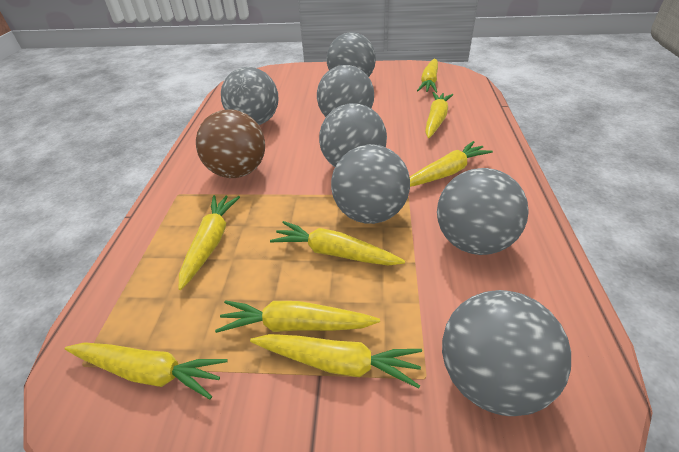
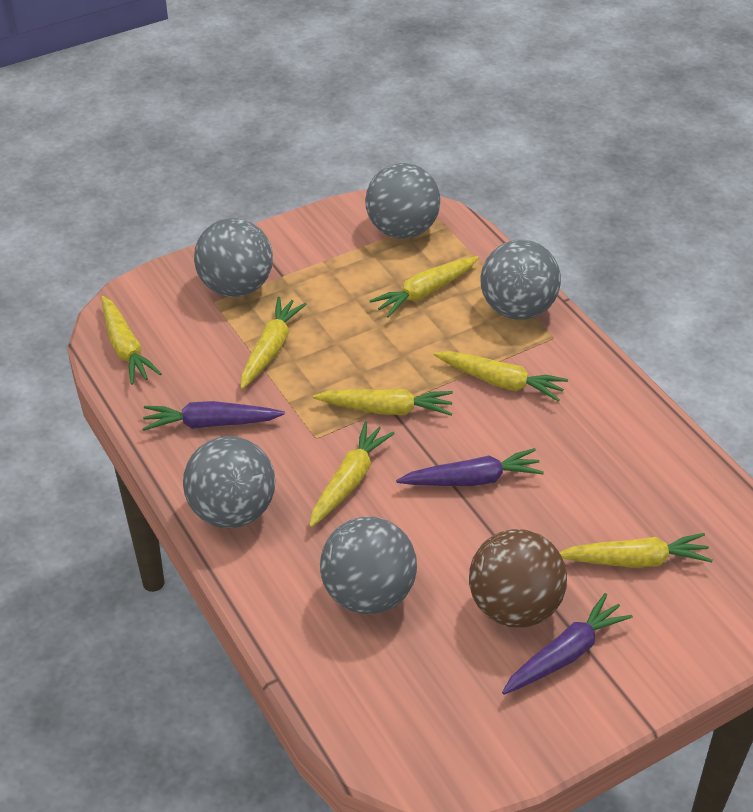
grey ball: [221,67,279,125] [317,65,374,117] [319,103,387,167] [327,32,376,77] [331,144,410,224] [437,168,529,255] [442,290,571,416] = 7 -> [183,436,275,528] [194,218,273,297] [320,517,417,614] [365,163,440,239] [481,240,561,320] = 5
purple carrot: none = 0 -> [142,401,285,431] [396,448,544,486] [502,593,633,695] = 3
yellow carrot: [65,342,228,400] [179,195,240,290] [215,300,380,333] [250,334,422,389] [270,221,405,265] [410,141,493,187] [417,58,438,93] [425,92,453,138] = 8 -> [101,296,162,385] [241,297,307,389] [309,422,395,527] [313,389,453,416] [370,256,479,318] [434,351,568,402] [559,533,713,568] = 7

